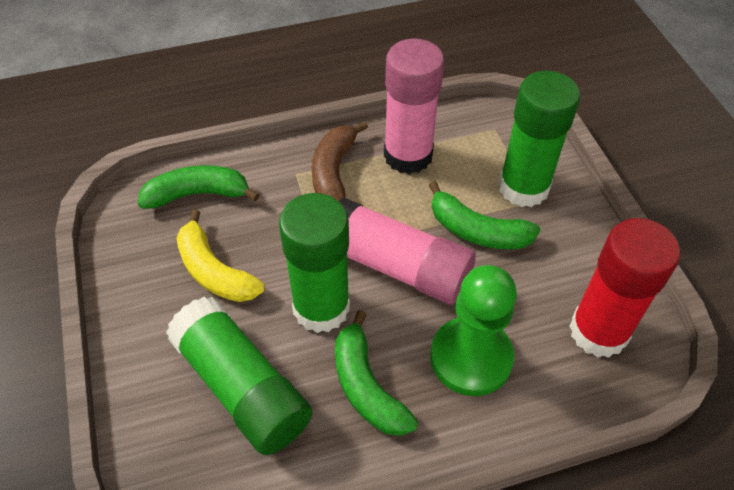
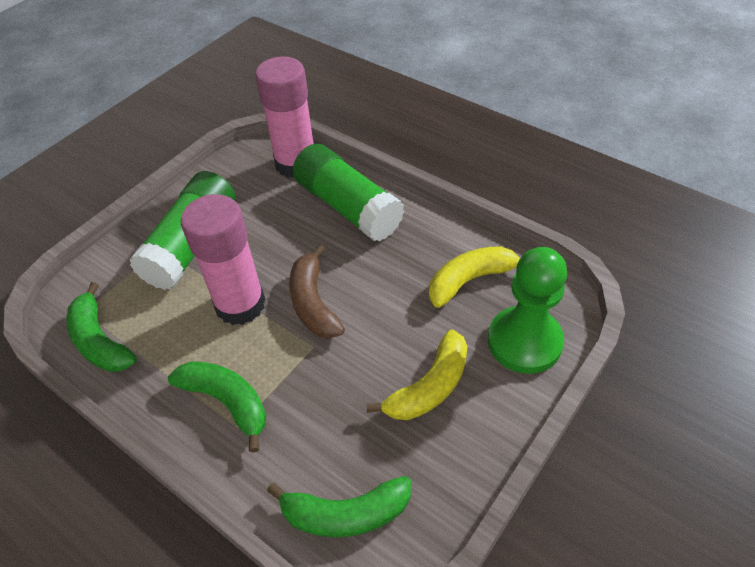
green glue stick: [166,297,312,455] [279,193,350,333] [498,71,580,207] = 3 -> [129,171,235,290] [293,144,404,241] = 2
red glue stick: [569,218,680,358] = 1 -> none = 0
yellow banana: [176,210,265,302] = 1 -> [366,330,468,420] [429,246,520,308] = 2

